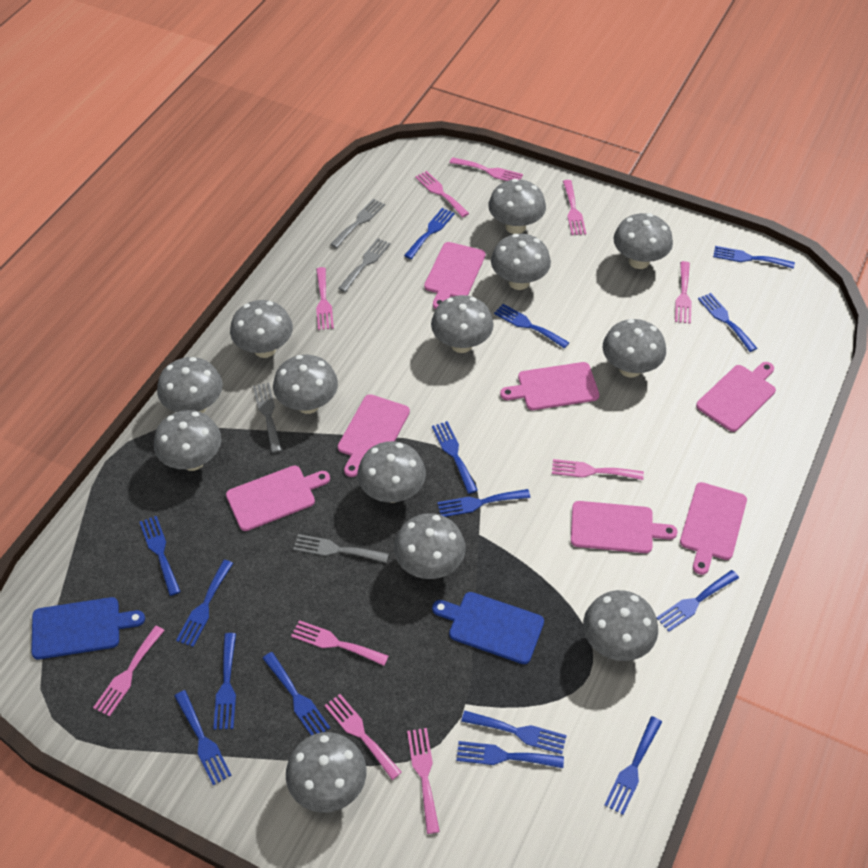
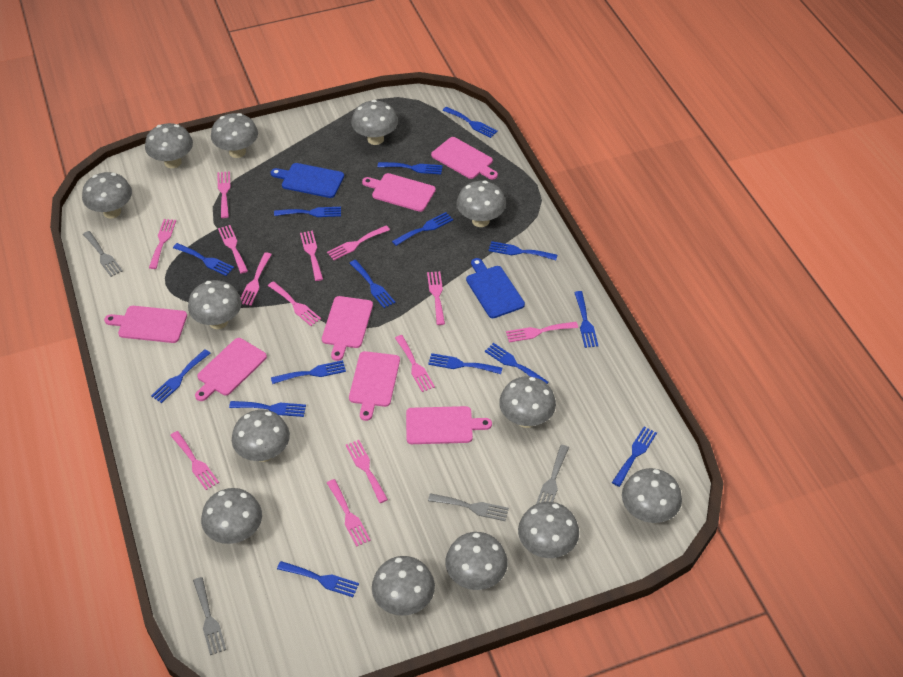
pink fork: [93,626,165,717] [291,620,389,666] [316,267,334,330] [324,694,402,780] [407,728,440,834] [415,171,469,217] [450,157,523,181] [552,459,644,480] [563,180,586,235] [675,261,692,324] = 10 -> [149,219,176,269] [170,431,219,490] [217,171,231,218] [218,225,248,274] [241,252,272,306] [268,281,321,326] [300,231,323,281] [327,225,390,260] [327,479,371,547] [346,440,388,503] [395,335,435,392] [427,271,445,325] [506,322,578,342] = 13

